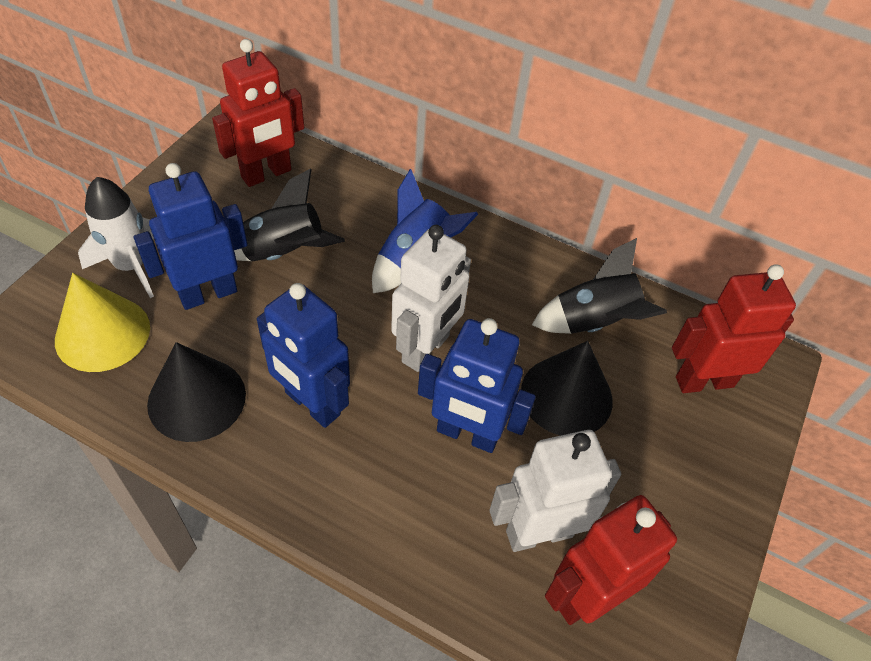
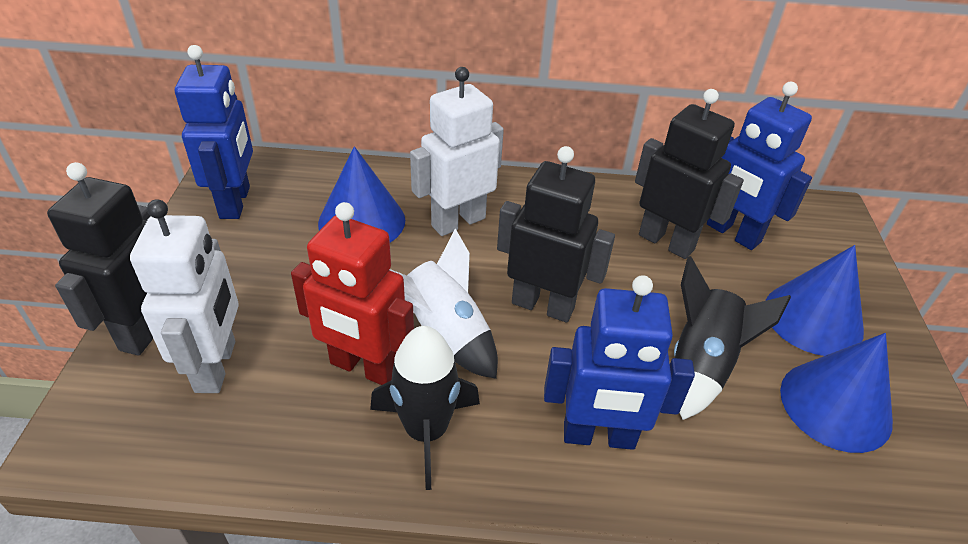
black cone: [147,342,246,442] [521,341,613,436] = 2 -> none = 0
black robot: none = 0 -> [47,162,153,356] [497,146,615,322] [635,89,744,259] = 3
blue cone: none = 0 -> [318,146,405,242] [765,245,864,356] [780,333,893,453] = 3
blue rocket: [372,169,478,293] = 1 -> none = 0
red robot: [212,39,304,187] [545,495,677,625] [672,264,796,393] = 3 -> [291,202,414,385] = 1
yellow cone: [55,273,150,372] = 1 -> none = 0

